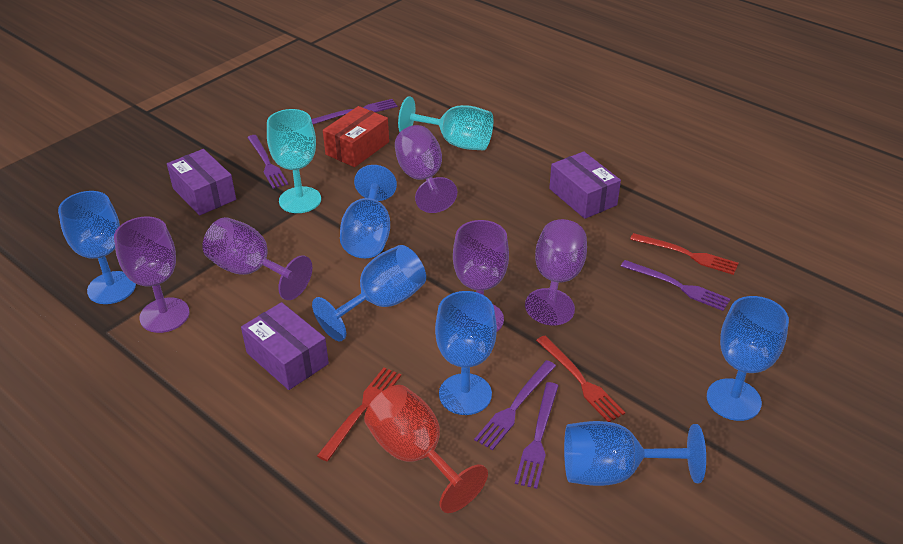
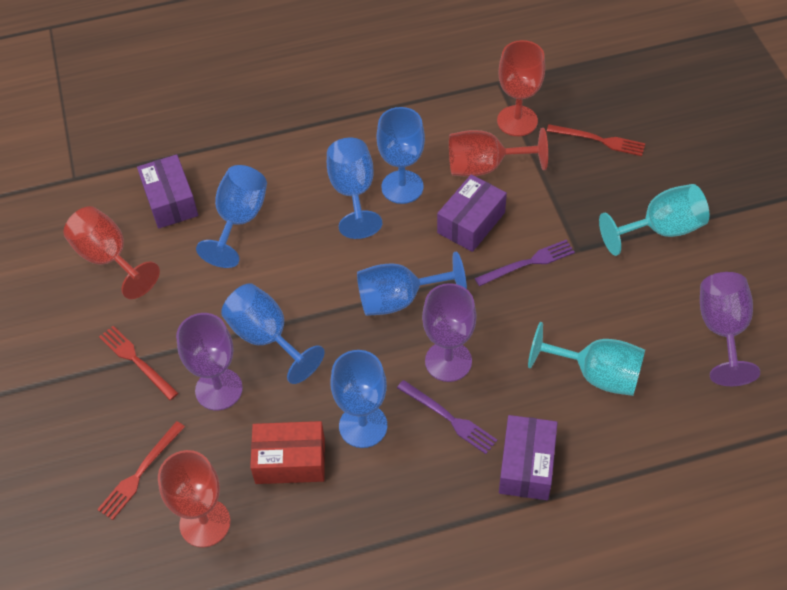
purple fork: [247,135,289,189] [311,99,398,124] [474,360,556,450] [515,382,559,489] [621,260,730,311] = 5 -> [397,380,498,454] [475,240,575,286] = 2
purple goblet: [114,217,189,333] [203,217,312,300] [395,125,457,213] [453,220,509,332] [525,219,587,325] = 5 -> [176,313,243,410] [422,283,476,382] [700,272,760,386] = 3
red goblet: [364,385,488,513] = 1 -> [63,206,160,299] [158,450,231,547] [449,128,548,177] [497,40,545,136] = 4

